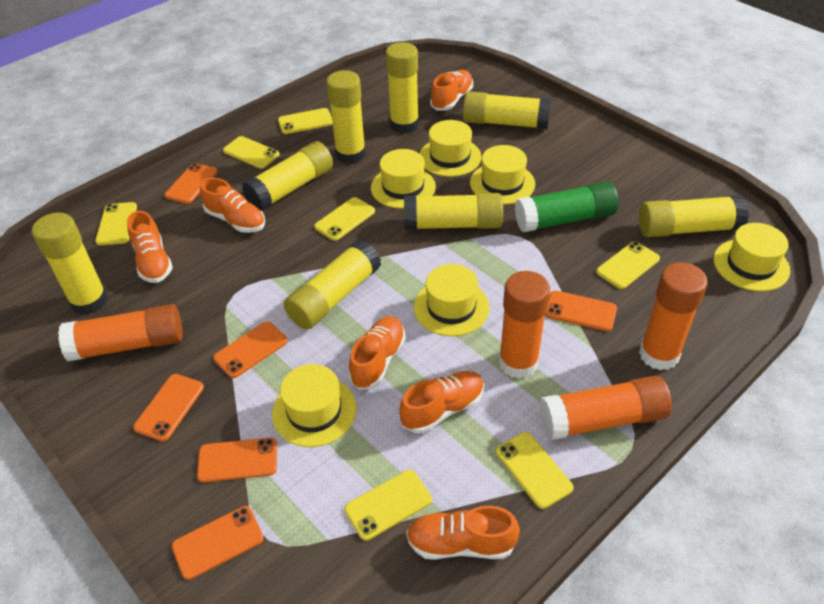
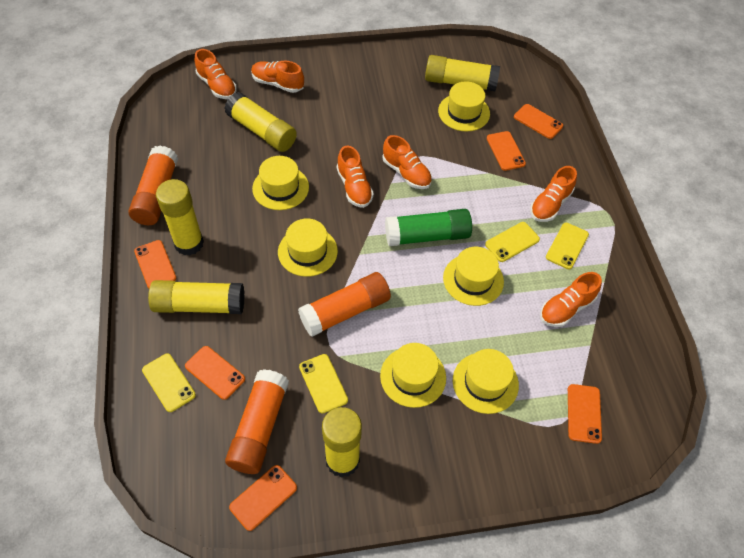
orange glue stick: [58,304,183,361] [499,271,550,379] [540,376,672,440] [639,262,708,370] = 4 -> [129,145,178,225] [225,369,289,474] [298,272,391,337] = 3
yellow glue stick: [32,212,108,315] [242,141,333,211] [284,240,381,330] [326,70,366,164] [386,42,419,134] [404,193,503,230] [463,91,551,129] [639,195,749,237] = 8 -> [148,280,245,314] [156,179,204,256] [225,92,297,152] [322,407,362,478] [425,55,500,91] = 5
yellow phone: [95,202,137,245] [223,136,280,169] [278,108,333,134] [314,197,375,241] [344,470,432,541] [496,432,574,509] [596,241,660,289] = 7 -> [142,354,196,412] [299,354,348,414] [485,222,540,262] [546,223,589,269] = 4

